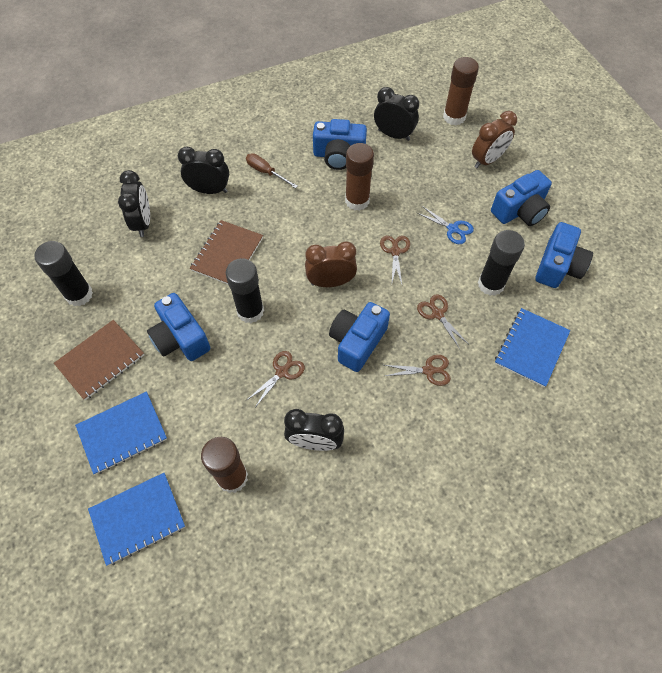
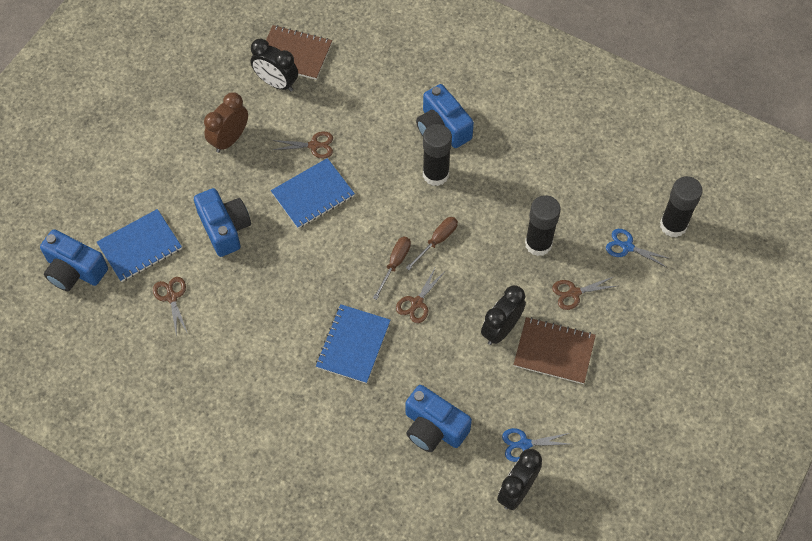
black clock: [118,170,150,237] [178,146,229,194] [284,409,344,451] [374,87,419,141] = 4 -> [251,38,298,92] [481,285,526,345] [497,449,542,510] = 3
blue camera: [147,293,210,361] [313,119,367,170] [329,302,390,372] [491,170,552,226] [535,222,593,288] = 5 -> [40,229,108,291] [194,188,251,257] [406,385,472,452] [416,84,474,148] = 4
blue scissors: [417,206,474,244] = 1 -> [502,428,569,462] [606,229,671,268] = 2
brown clock: [305,242,357,287] [472,111,517,168] = 2 -> [204,92,248,153] = 1
brown glue stick: [201,437,248,493] [345,143,374,211] [443,57,479,126] = 3 -> none = 0
brown screwdriver: [246,153,298,188] = 1 -> [373,237,411,300] [406,217,458,270] = 2

